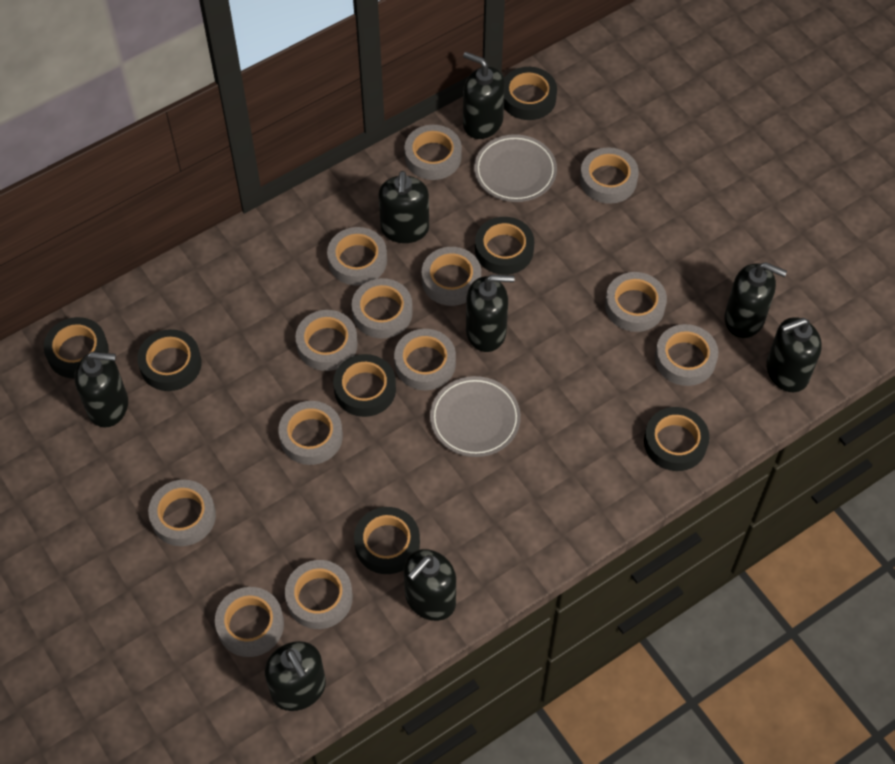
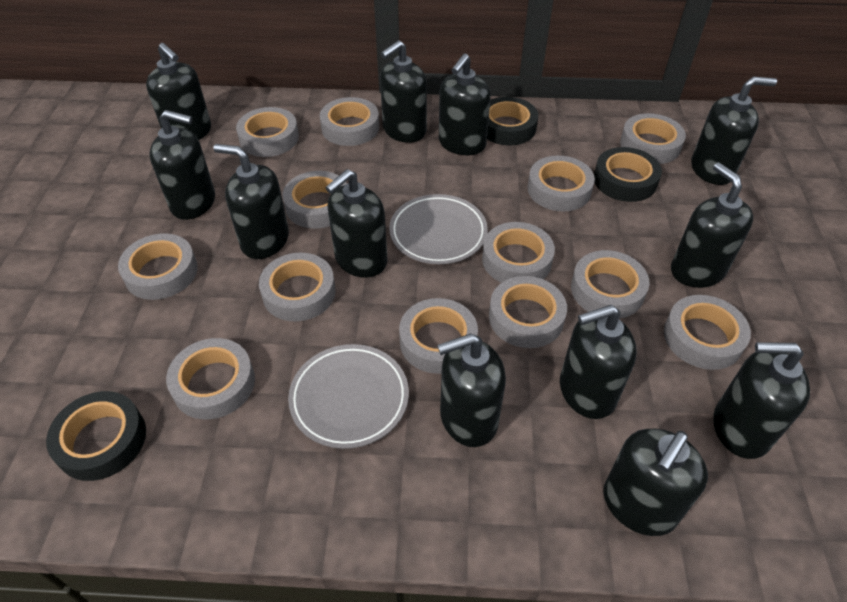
black soap dispenser: [74,351,128,427] [265,641,326,711] [378,171,429,243] [404,549,456,621] [463,52,505,139] [466,275,515,352] [724,262,787,338] [766,317,822,392] = 8 -> [146,43,211,140] [150,110,215,220] [214,144,289,259] [325,169,388,278] [380,40,427,143] [437,333,506,447] [439,54,491,155] [560,305,637,419] [603,429,708,536] [671,163,753,288] [691,76,777,185] [713,342,810,459] = 12
black tape: [44,317,109,379] [137,329,202,391] [333,354,396,417] [354,507,420,574] [475,217,534,275] [504,67,557,120] [644,407,709,471] = 7 -> [46,391,146,481] [487,97,538,145] [594,147,662,202] = 3

